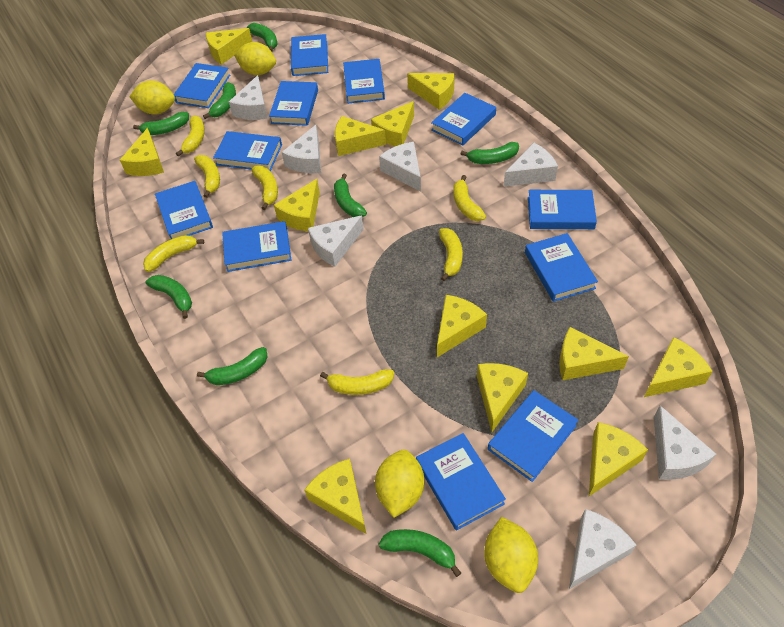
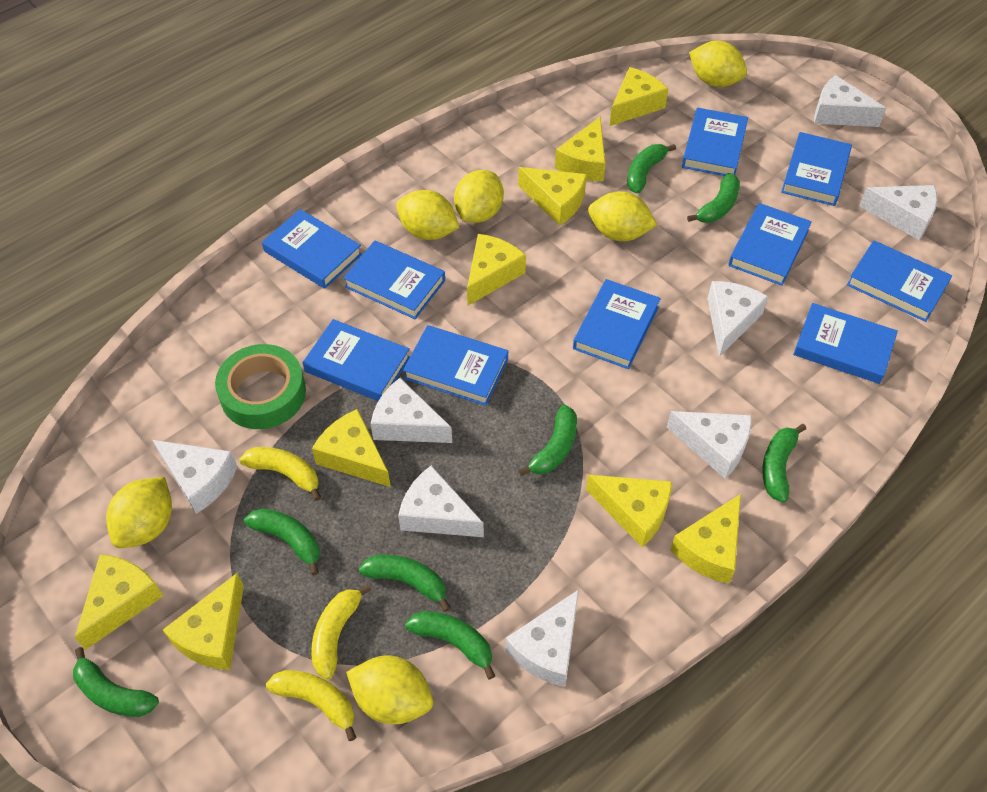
blue book: [155,181,213,239] [174,63,230,108] [213,131,282,171] [222,221,291,272] [269,81,318,126] [291,34,328,76] [343,59,385,103] [416,433,506,531] [431,93,496,146] [488,390,578,482] [525,233,598,302] [528,190,597,229] = 12 -> [262,209,362,289] [303,319,410,401] [343,241,445,319] [403,325,508,406] [573,279,661,369] [682,108,748,176] [728,203,812,286] [781,132,852,206] [793,303,898,384] [847,240,952,322] = 10
green tape: none = 0 -> [215,344,306,429] = 1
white cheese: [229,75,268,120] [282,125,321,173] [308,215,364,267] [379,142,421,192] [504,143,558,187] [569,509,636,589] [654,406,716,480] = 7 -> [153,440,237,514] [371,378,452,443] [398,465,484,537] [505,590,579,687] [667,411,752,479] [707,281,769,357] [814,75,886,127] [859,185,937,240] = 8
yellow banana: [143,235,204,272] [176,115,205,157] [194,155,220,198] [251,166,278,210] [320,369,394,395] [439,228,463,281] [453,175,486,221] = 7 -> [240,447,321,501] [266,670,357,741] [311,584,371,680] = 3
yellow cheese: [120,128,164,176] [206,28,252,65] [274,179,320,231] [304,459,366,534] [335,116,386,156] [371,101,414,146] [407,73,455,110] [437,295,487,357] [477,363,528,432] [559,327,629,380] [589,422,648,496] [644,337,713,397] = 12 -> [75,554,163,650] [163,572,244,670] [312,409,391,487] [467,234,526,306] [518,167,587,226] [555,117,606,181] [586,475,672,547] [610,67,668,126] [670,494,741,584] = 9
yellow lemon: [129,80,175,114] [234,42,276,75] [375,449,424,518] [484,517,538,593] = 4 -> [106,477,172,548] [346,656,433,724] [396,190,459,240] [454,170,504,223] [588,191,657,241] [689,41,747,87] = 6

